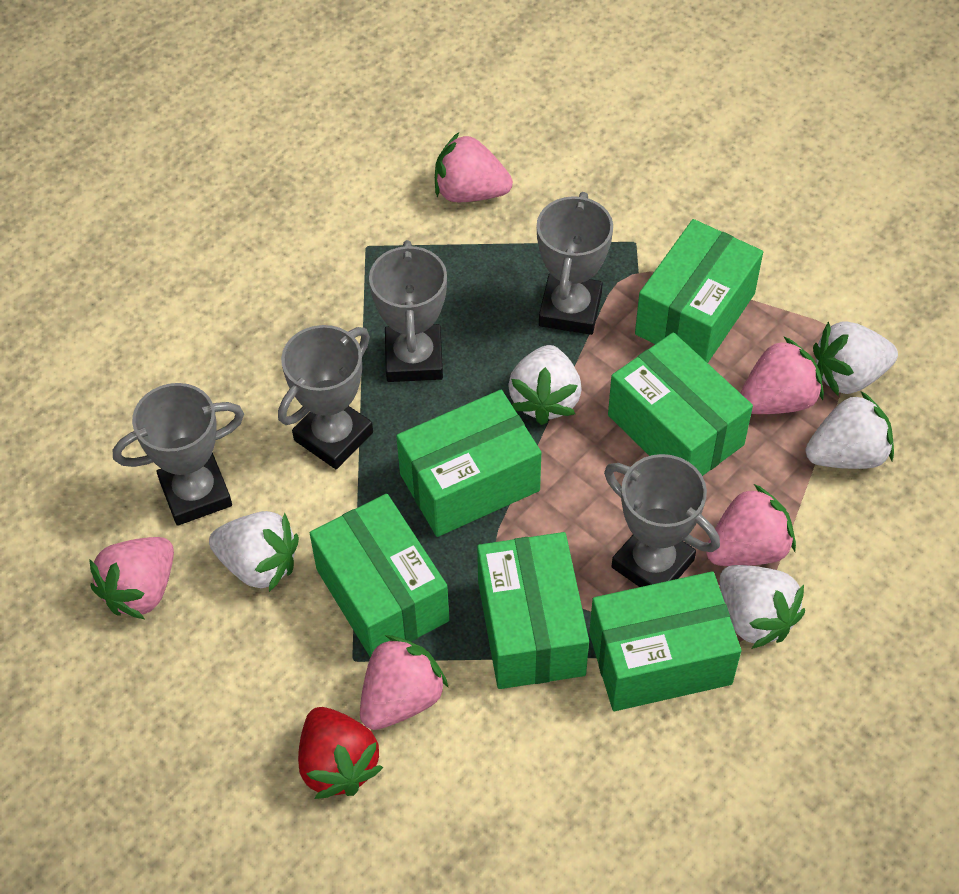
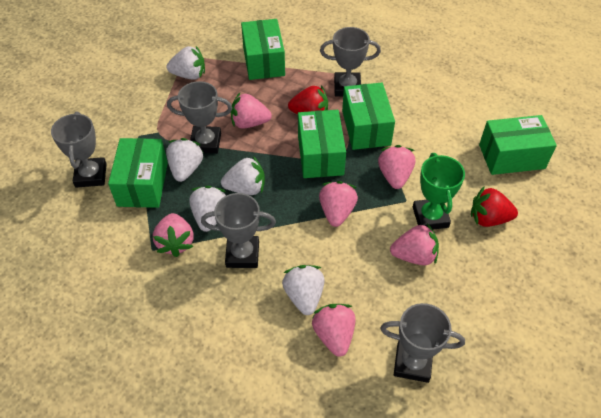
green box: [310,494,449,657] [396,390,541,537] [477,532,589,689] [589,571,741,711] [608,332,753,476] [635,219,763,363] = 6 -> [108,138,168,208] [241,19,285,80] [298,110,346,178] [342,83,395,150] [479,115,557,175] = 5
green trophy: none = 0 -> [413,153,465,230] = 1
pink strawberry: [89,537,174,619] [360,635,449,730] [435,132,513,202] [706,484,796,566] [741,336,824,414] = 5 -> [153,213,194,257] [231,93,272,129] [312,304,356,357] [319,181,358,227] [378,145,415,189] [390,223,439,265] = 6
red strawberry: [298,707,383,799] = 1 -> [288,85,328,115] [471,187,518,227] = 2

